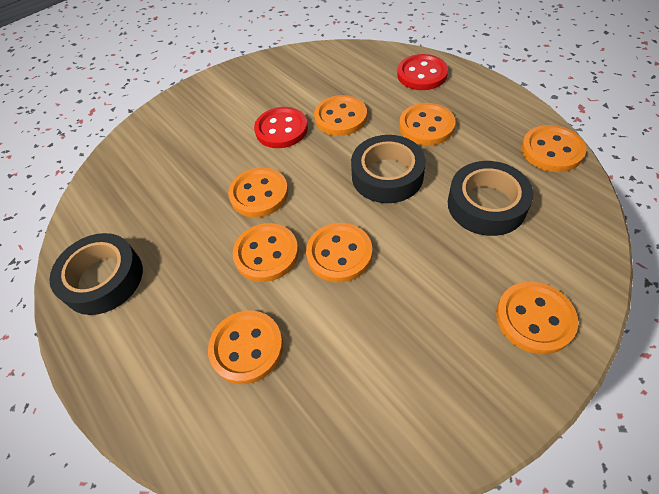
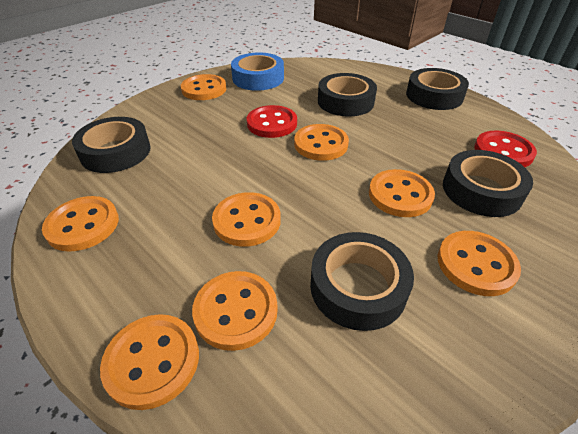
black tape: [49,233,143,315] [351,135,426,203] [448,161,534,236] = 3 -> [72,117,151,173] [310,232,414,331] [318,73,377,117] [406,68,469,110] [443,150,533,217] = 5
blue tape: none = 0 -> [231,52,284,91] = 1

